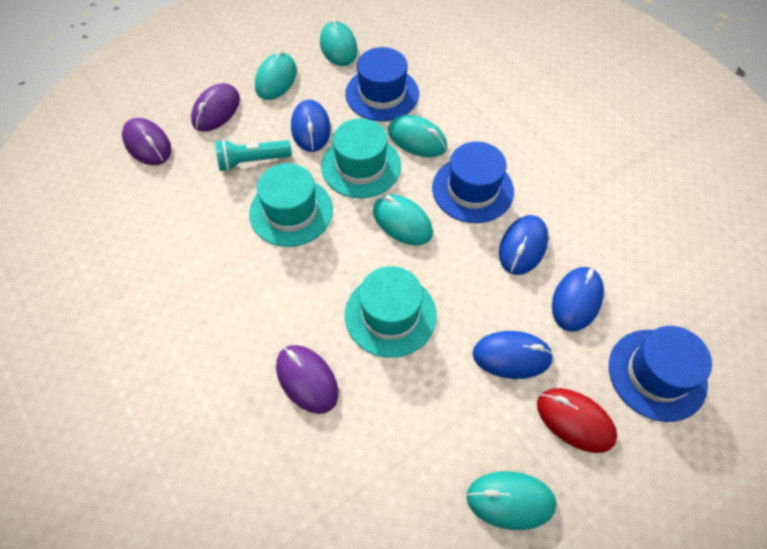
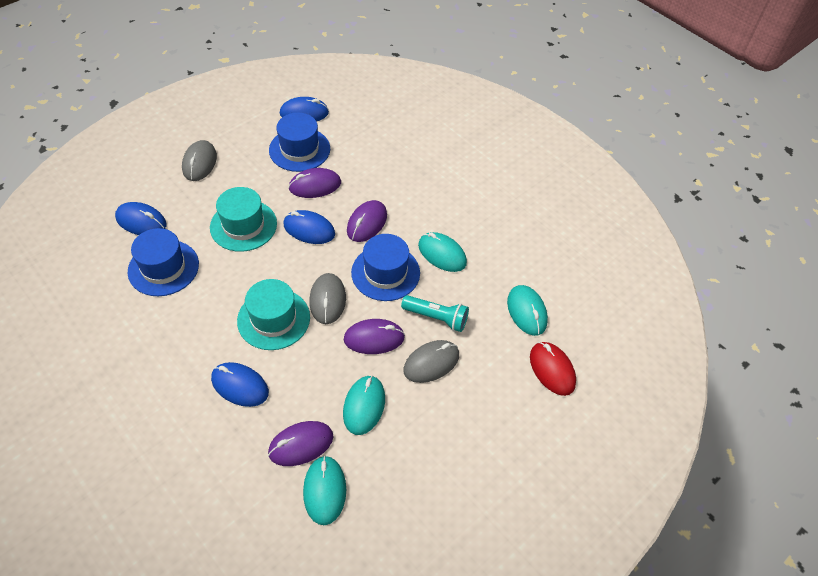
grey mouse: none = 0 -> [182,140,217,181] [309,273,346,324] [403,340,459,383] = 3
purple mouse: [122,118,171,165] [191,83,240,132] [276,345,339,414] = 3 -> [268,421,334,466] [288,168,341,198] [344,319,405,354] [347,200,387,242] = 4
turquoise hat: [249,163,333,247] [321,118,401,198] [345,266,437,358] = 3 -> [210,187,277,252] [237,279,310,350] = 2
turquoise mouse: [255,50,297,100] [320,18,357,66] [373,194,433,245] [388,115,447,157] [466,471,557,530] = 5 -> [303,456,346,525] [343,375,385,435] [418,232,467,272] [507,285,548,336] = 4

